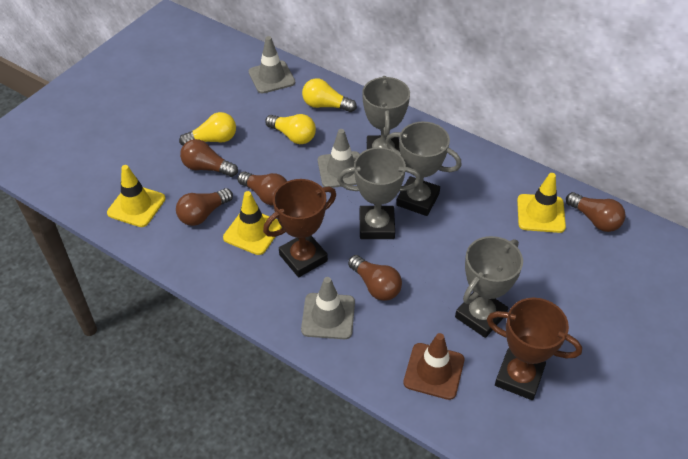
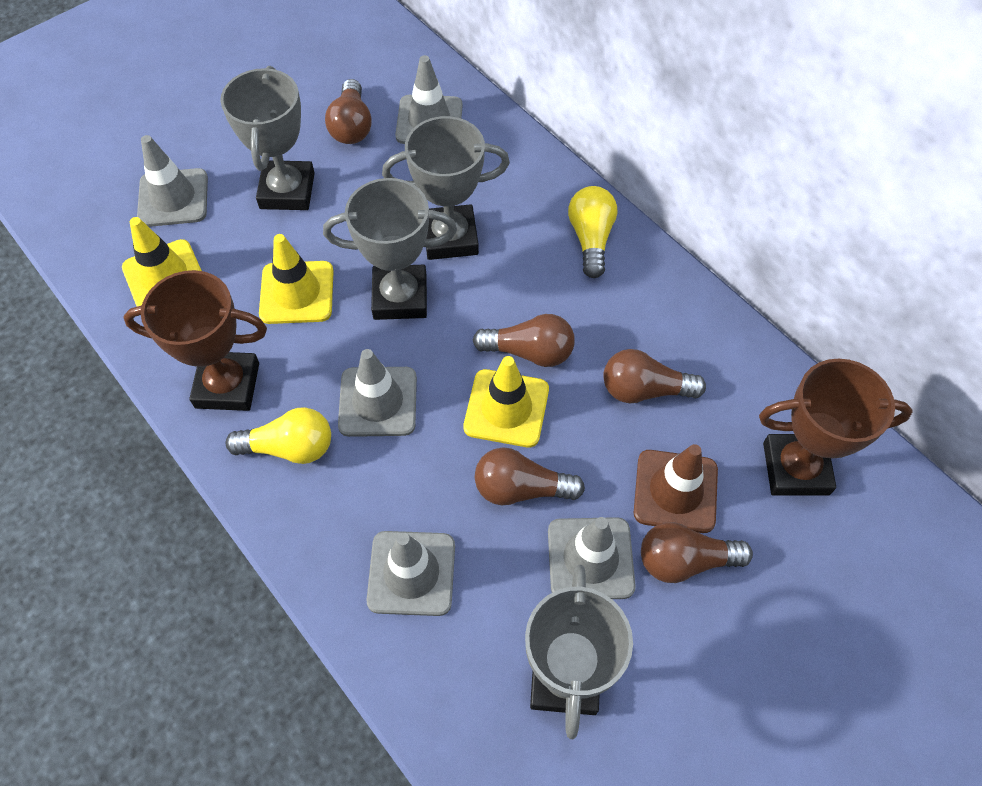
grey traffic cone: [249,36,295,94] [301,277,355,339] [318,129,360,188] = 3 -> [137,135,208,227] [338,349,417,437] [367,531,455,616] [395,55,463,144] [548,517,636,599] = 5
yellow light bulb: [179,112,236,146] [265,114,316,144] [302,78,357,112] = 3 -> [226,407,331,464] [568,186,617,278] = 2

